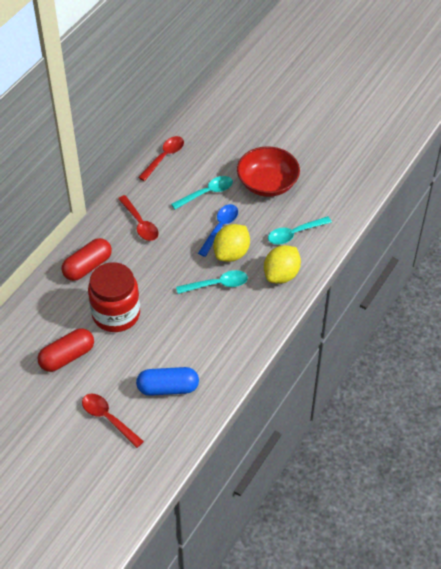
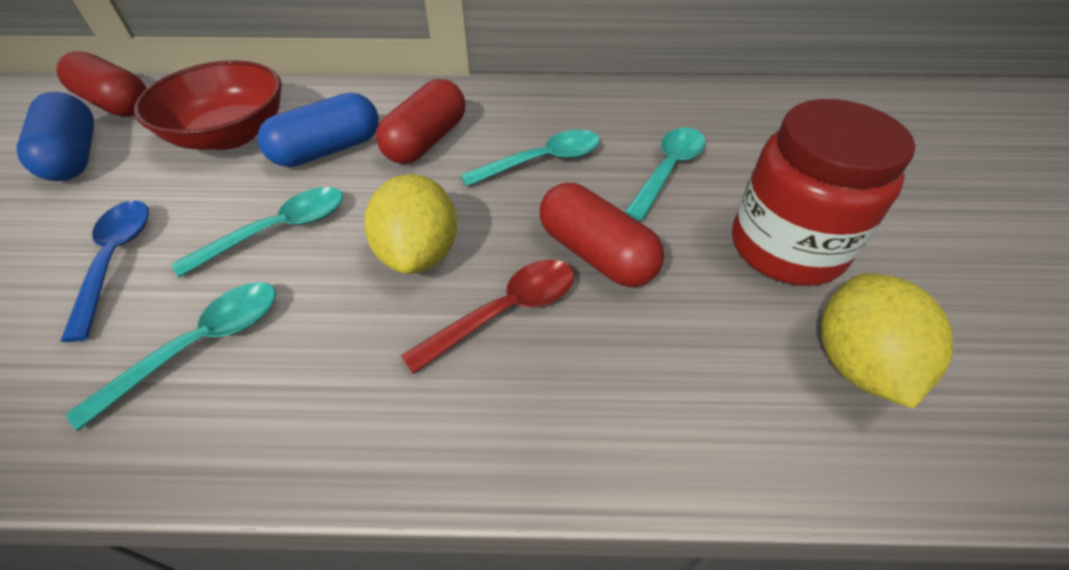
blue capsule: [136,367,199,396] = 1 -> [17,92,94,181] [258,93,379,167] = 2
red capsule: [38,328,94,372] [61,238,112,281] = 2 -> [56,51,147,117] [376,79,465,164] [540,183,664,287] = 3
red spoon: [82,394,144,448] [118,195,159,241] [138,136,184,181] = 3 -> [401,260,574,374] = 1
turquoise spoon: [171,176,233,210] [176,270,248,294] [268,216,332,245] = 3 -> [66,282,276,431] [172,187,343,278] [461,130,600,186] [625,128,706,221] = 4

